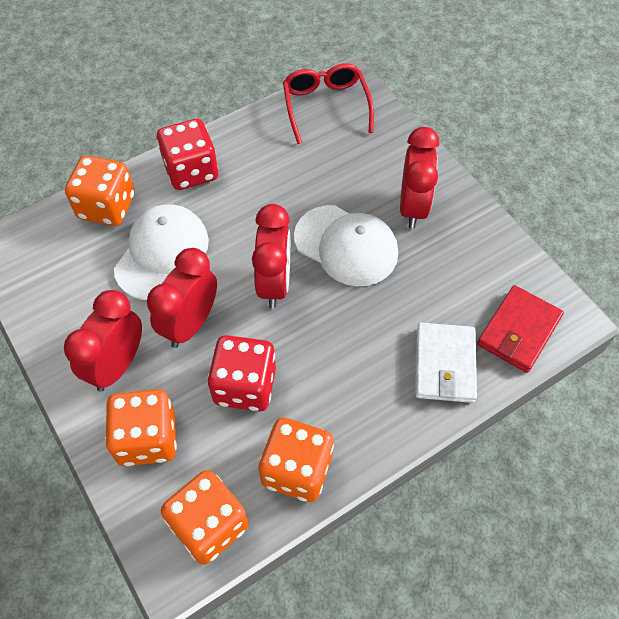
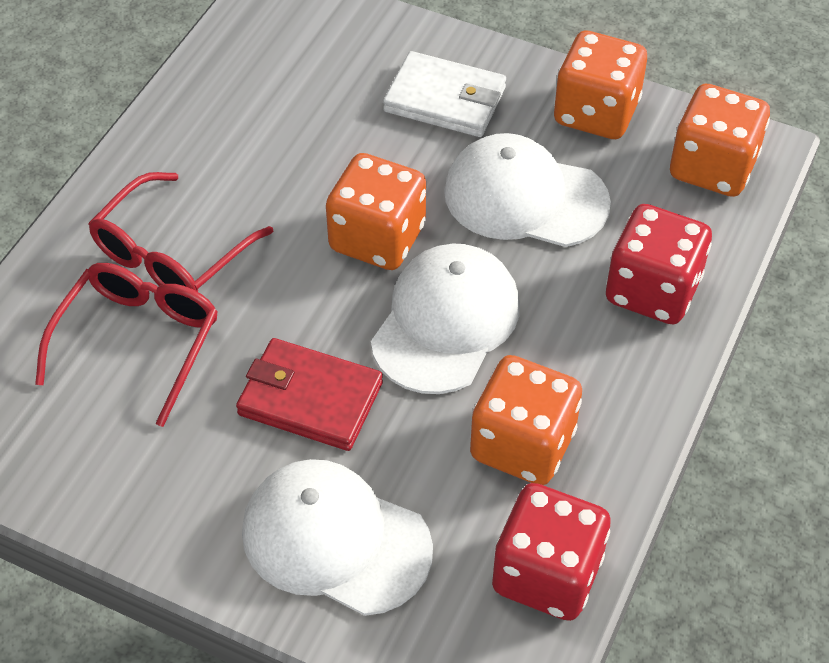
red clock: [64,290,142,391] [147,248,217,348] [252,204,291,308] [400,127,440,229] = 4 -> none = 0
red glasses: [283,63,374,144] = 1 -> [35,263,218,427] [88,172,273,292] = 2
white cap: [114,204,209,300] [294,205,398,286] = 2 -> [242,459,433,616] [371,244,520,394] [444,133,611,247] = 3

